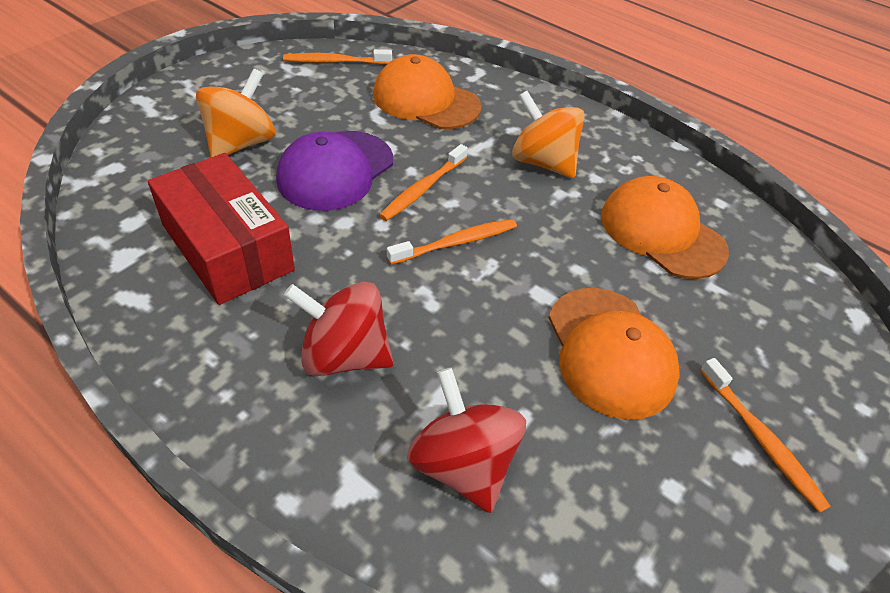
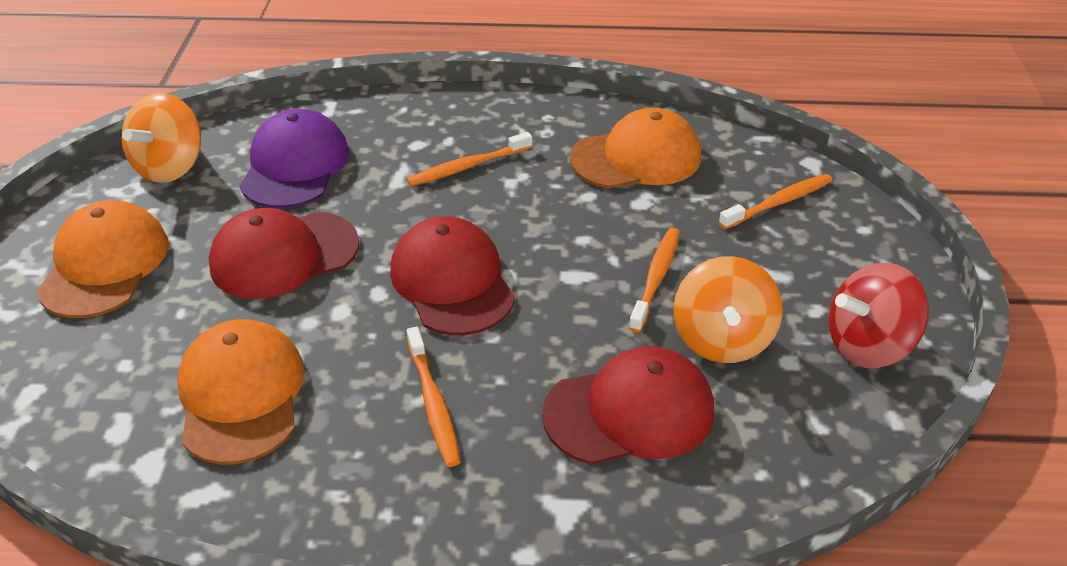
red box: [148,153,295,305] = 1 -> none = 0
red cap: none = 0 -> [208,208,359,299] [390,216,515,335] [542,346,714,465] = 3
red spinning top: [284,282,394,376] [407,368,526,513] = 2 -> [828,263,929,368] = 1

